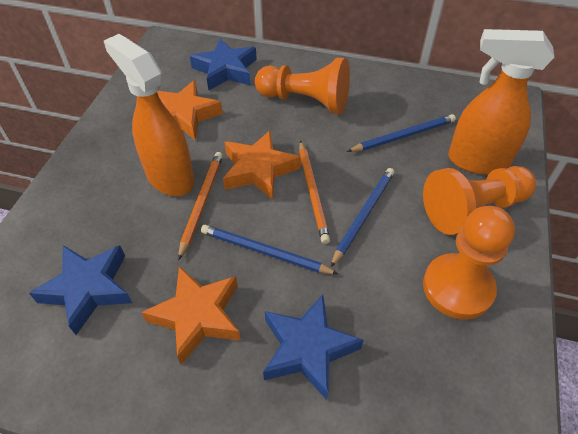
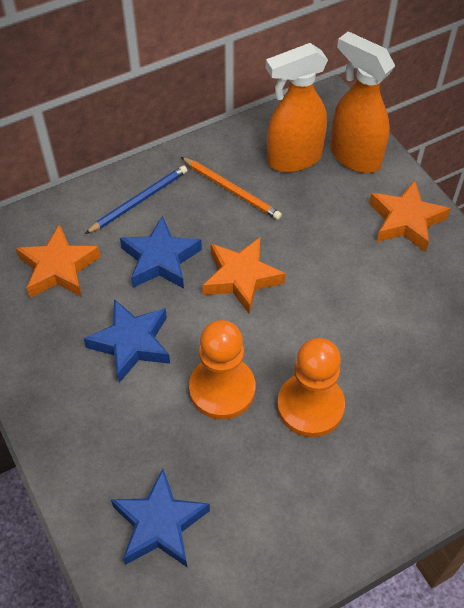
blue pencil: [201,225,338,274] [331,168,394,267] [347,114,456,152] = 3 -> [85,165,187,234] = 1
orange pawn: [255,58,350,114] [423,166,536,235] [423,206,515,320] = 3 -> [189,320,255,420] [277,338,345,437] = 2
orange pencil: [178,152,223,260] [299,140,330,244] = 2 -> [181,157,282,220] = 1

